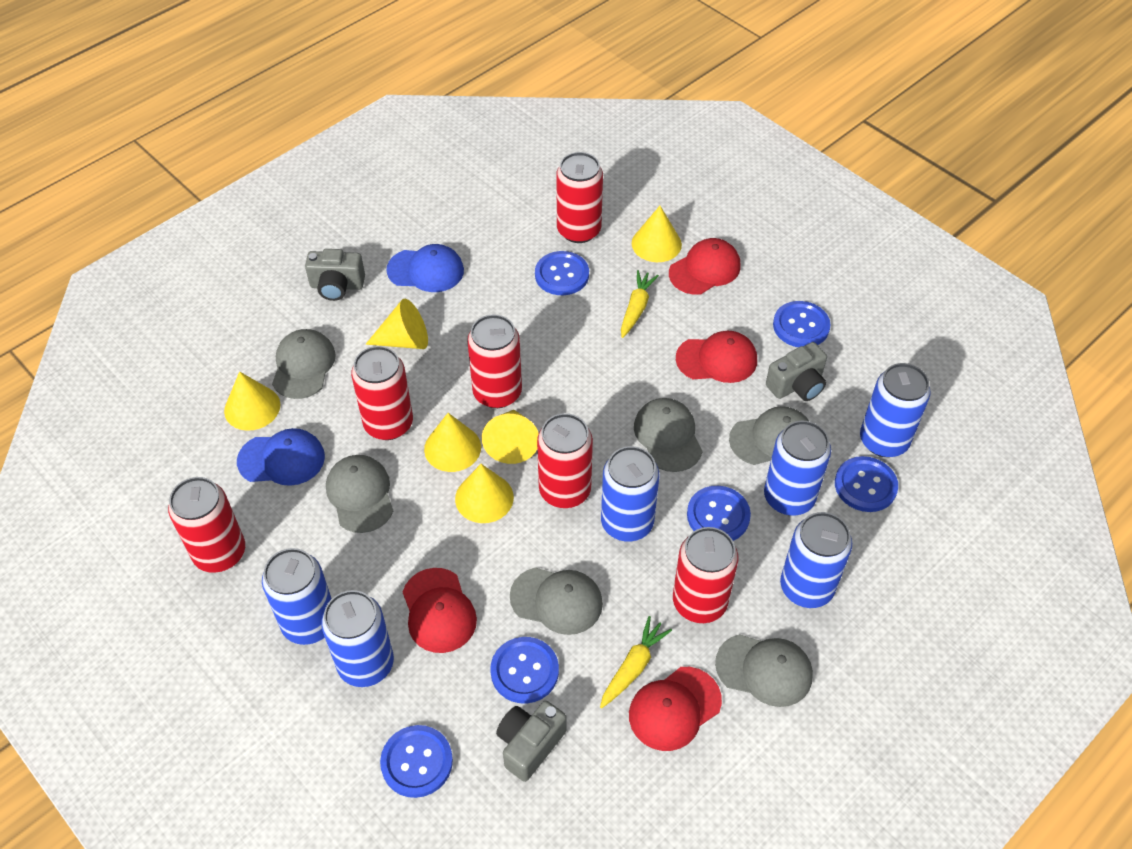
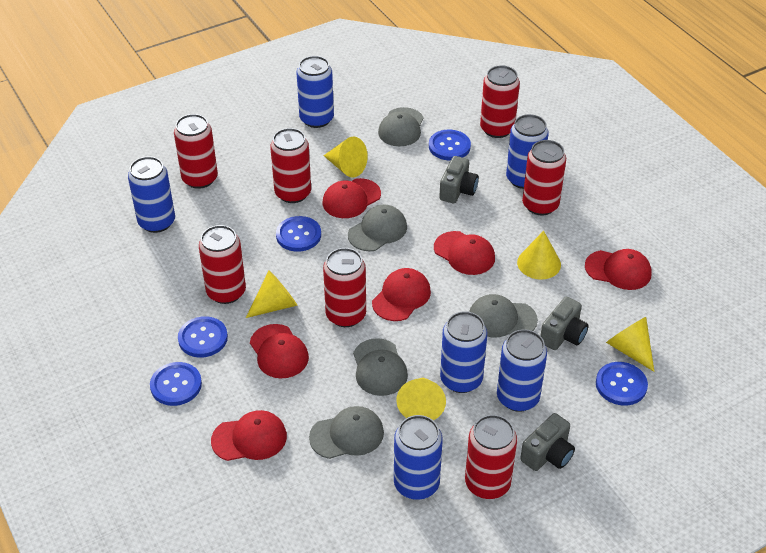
blue button: [380,725,453,798] [490,637,559,703] [535,251,589,295] [687,486,751,541] [773,301,831,347] [835,456,898,512] = 6 -> [150,362,202,406] [178,316,228,358] [276,216,321,252] [429,130,471,161] [596,362,648,406] = 5
blue cap: [237,428,325,486] [387,244,464,292] = 2 -> none = 0
grey cap: [272,329,336,399] [326,455,393,533] [510,567,603,635] [634,398,702,472] [715,634,813,707] [729,406,809,465] = 6 -> [309,406,384,459] [348,205,407,251] [353,338,408,396] [378,107,424,146] [469,294,538,337] = 5
red can: [168,477,245,573] [351,346,413,440] [467,315,522,408] [537,413,593,508] [556,152,603,243] [673,527,738,623] = 6 -> [174,114,218,189] [199,225,246,304] [270,128,311,203] [323,248,366,327] [465,415,517,499] [480,65,520,138] [522,140,566,215] = 7
red cap: [403,568,477,653] [629,667,722,751] [669,238,741,295] [676,331,757,383] = 4 -> [211,410,287,461] [250,324,309,379] [323,178,381,218] [372,268,431,321] [434,231,495,275] [585,249,652,290] = 6
yellow carrot: [600,616,672,708] [621,270,659,338] = 2 -> none = 0
yellow cone: [224,371,280,431] [366,299,428,349] [424,413,481,472] [455,464,514,523] [482,410,539,464] [632,206,682,262] = 6 -> [246,270,297,318] [323,137,368,178] [396,377,446,420] [517,231,561,280] [606,317,654,371] = 5

